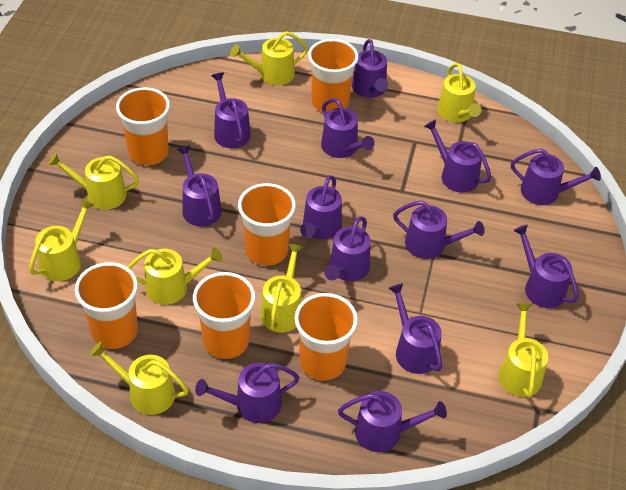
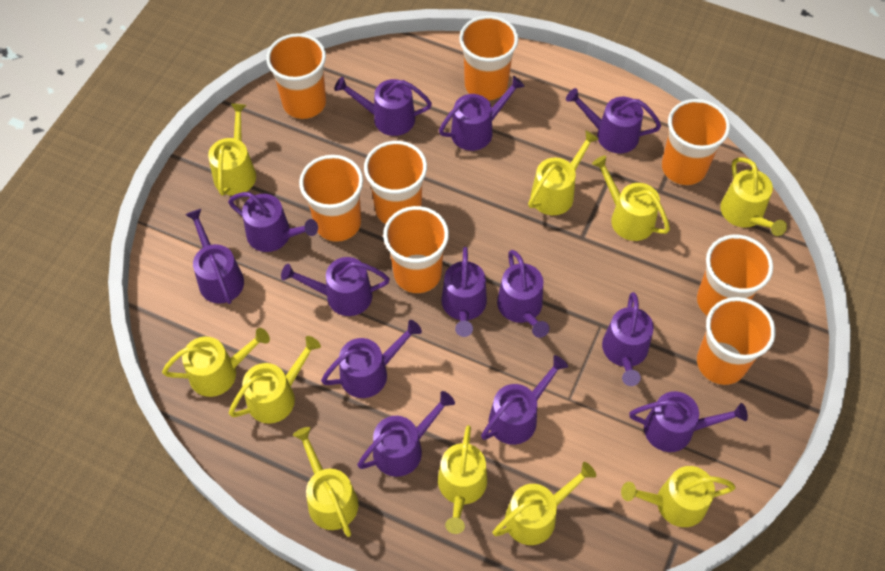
orange cup: [75,262,138,349] [116,87,170,165] [193,272,255,359] [238,183,296,266] [294,293,358,380] [308,39,359,113] = 6 -> [266,33,326,119] [299,155,363,242] [364,141,427,224] [383,206,449,293] [459,16,518,101] [662,99,730,185] [697,235,773,316] [697,297,775,385] = 8
yellow watering can: [29,198,95,281] [48,153,139,210] [90,342,188,415] [128,248,222,305] [230,31,308,85] [260,243,303,333] [437,63,481,122] [499,303,548,398] = 8 -> [162,328,270,397] [208,103,256,196] [229,336,321,424] [293,427,358,537] [438,425,487,534] [493,462,596,545] [528,130,599,215] [592,155,670,241] [621,466,736,527] [720,157,787,236] = 10

